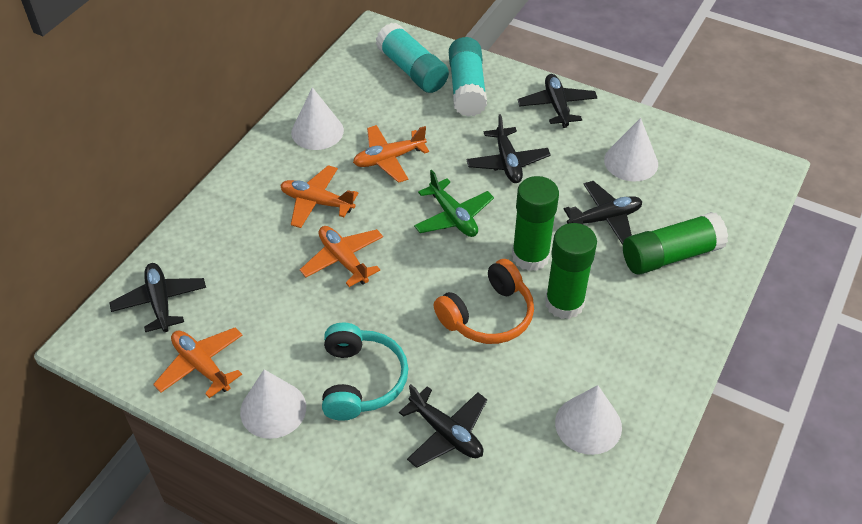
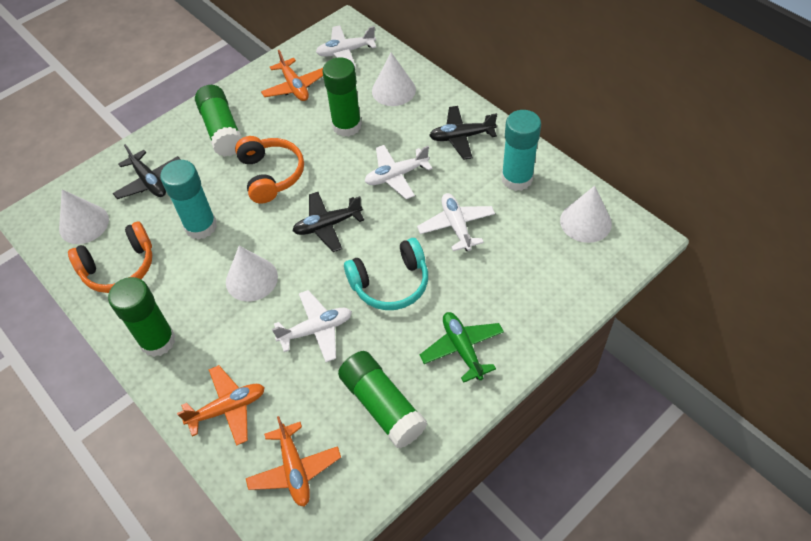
black plane: [109,263,206,332] [399,384,487,468] [466,114,551,183] [517,74,598,128] [564,181,642,245] = 5 -> [113,144,181,199] [292,192,364,252] [429,106,497,160] = 3
green glue stick: [512,176,559,271] [545,223,597,319] [623,212,728,275] = 3 -> [108,277,175,357] [195,85,242,157] [322,57,362,137] [338,351,427,448] = 4
orange headphones: [434,259,534,344] = 1 -> [68,222,152,293] [235,136,304,204] = 2
orange plane: [153,328,243,398] [281,165,358,228] [300,226,383,287] [353,125,429,183] = 4 -> [177,365,265,446] [246,416,341,507] [261,50,323,101] = 3
white plane: none = 0 -> [272,290,352,362] [316,25,376,68] [365,145,433,199] [417,193,495,251] = 4

